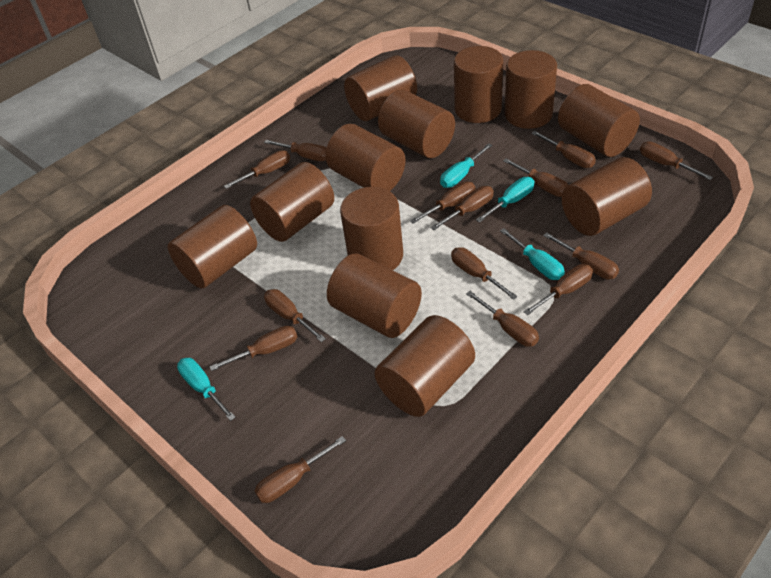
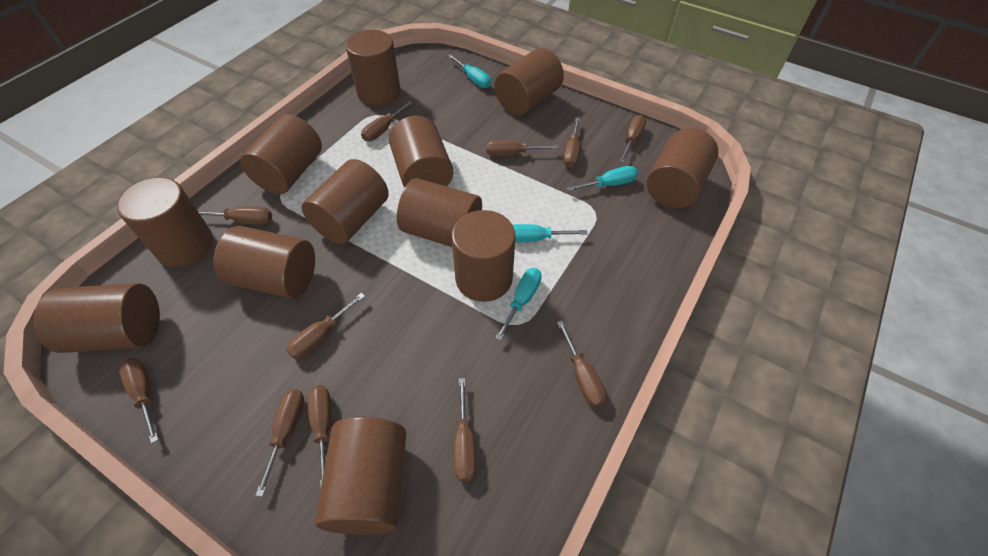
brown screwdriver: [210,326,297,371] [224,150,290,189] [255,436,346,503] [264,140,327,161] [264,289,326,342] [410,182,475,224] [430,186,494,230] [451,247,518,300] [466,291,539,347] [503,158,568,197] [523,264,593,315] [532,131,596,168] [543,232,619,279] [640,141,713,180] = 14 -> [119,358,159,444] [198,206,272,224] [255,389,304,497] [286,293,365,359] [307,385,331,487] [361,101,413,141] [454,378,476,482] [486,140,558,156] [557,321,606,407] [563,117,580,168] [619,115,646,163] = 11

